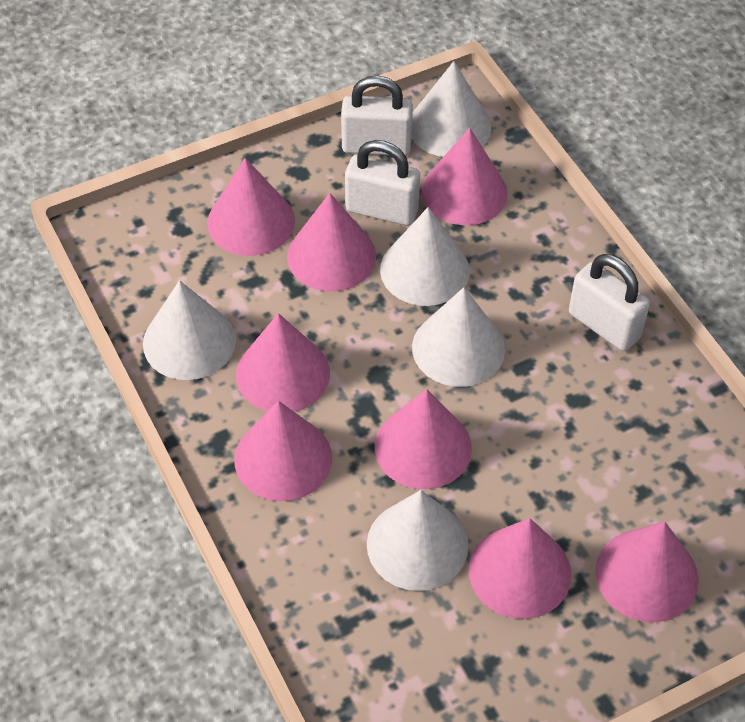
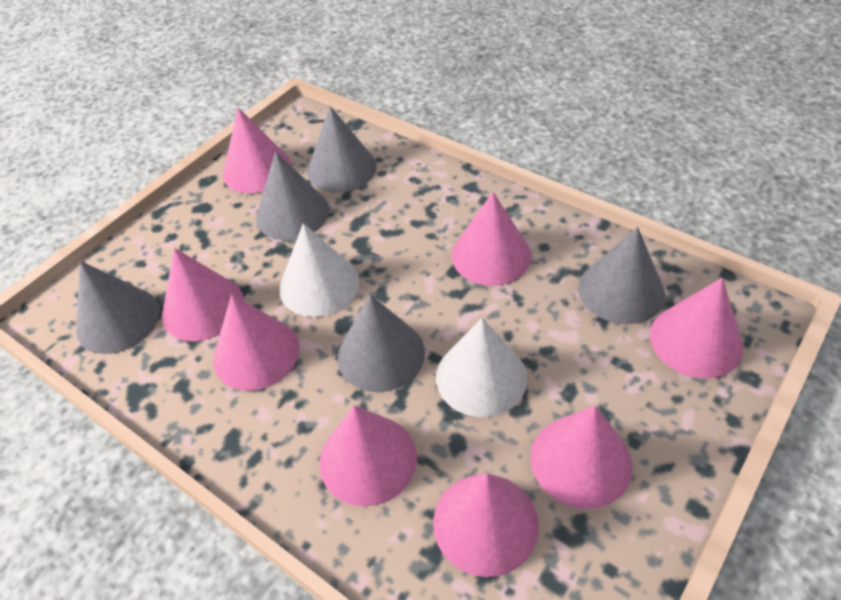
grey cone: none = 0 -> [76,261,160,354] [256,151,329,240] [307,106,377,192] [337,295,425,392] [579,227,665,324] = 5
white cone: [143,280,236,380] [367,490,468,591] [380,207,470,306] [412,61,491,157] [412,287,505,387] = 5 -> [279,223,360,317] [436,318,527,417] = 2
white padlock: [341,76,413,156] [345,140,420,226] [569,254,650,351] = 3 -> none = 0

